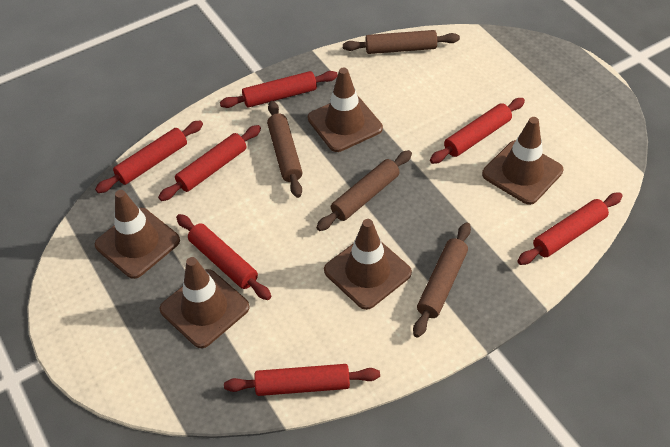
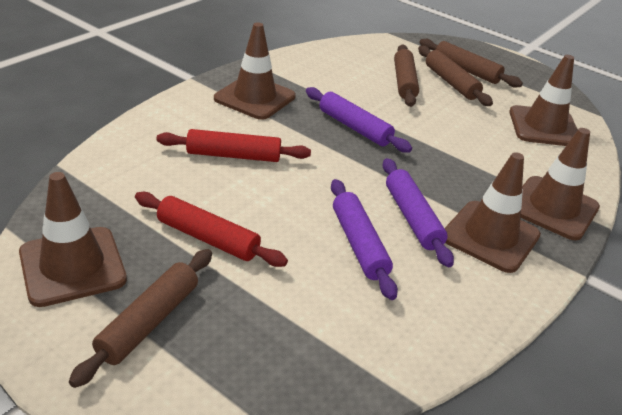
purple rolling pin: none = 0 -> [306,87,412,153] [331,179,398,300] [383,158,454,267] = 3
red rolling pin: [95,120,203,193] [158,125,261,201] [176,214,271,300] [220,71,338,108] [224,364,380,396] [430,98,525,164] [517,193,623,265] = 7 -> [135,192,288,267] [156,129,311,162] = 2

